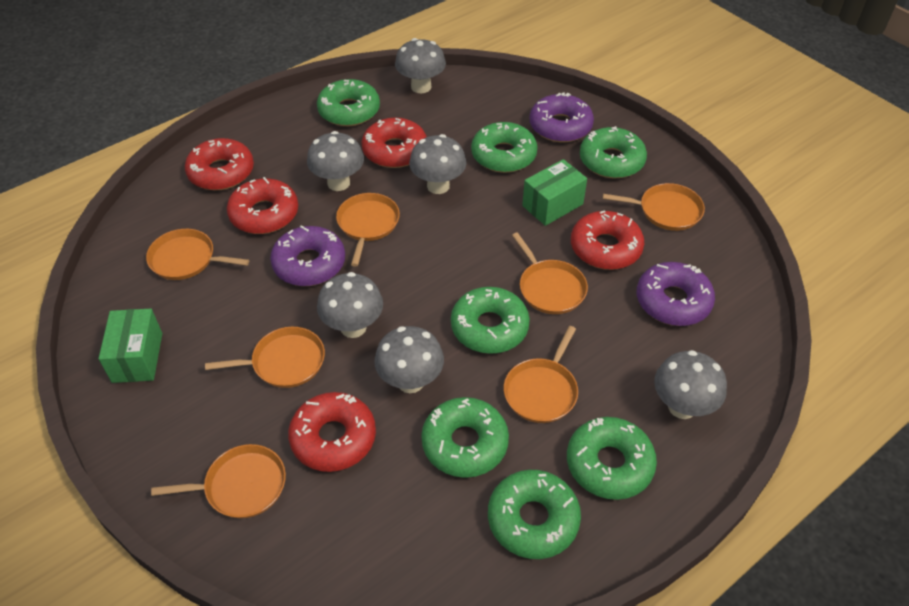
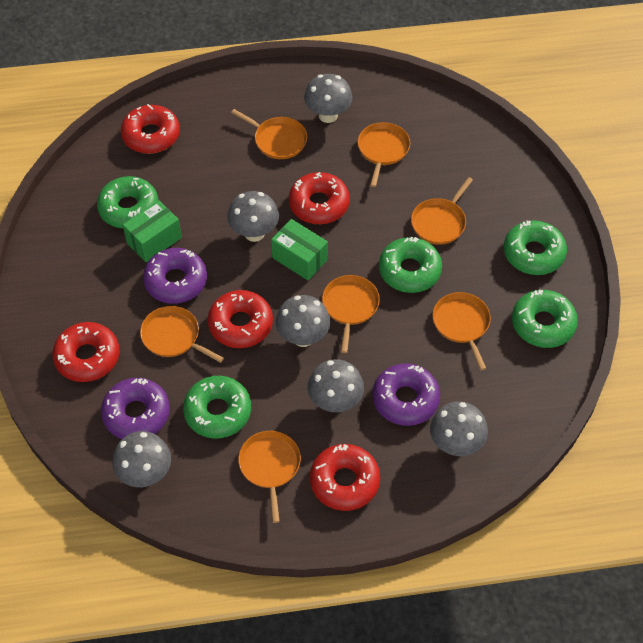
green donut: [317,79,380,126] [421,397,509,478] [451,287,530,354] [471,122,538,173] [488,470,581,559] [567,417,657,500] [580,126,647,178] = 7 -> [97,176,158,228] [183,376,251,439] [379,237,442,293] [504,220,567,275] [512,289,578,348] = 5

